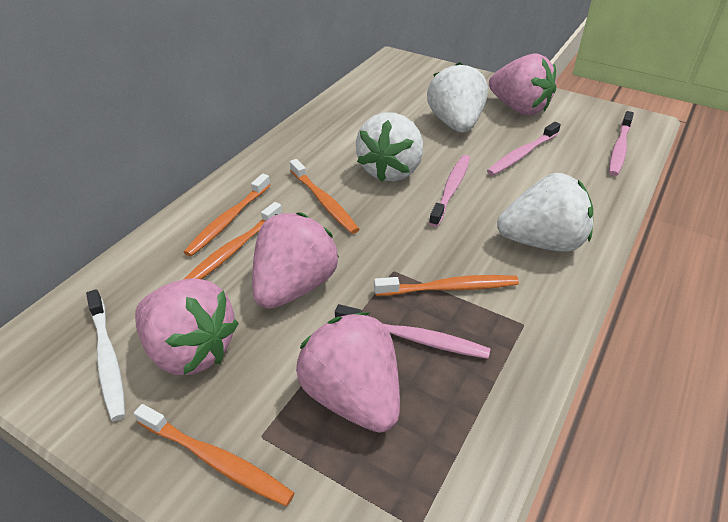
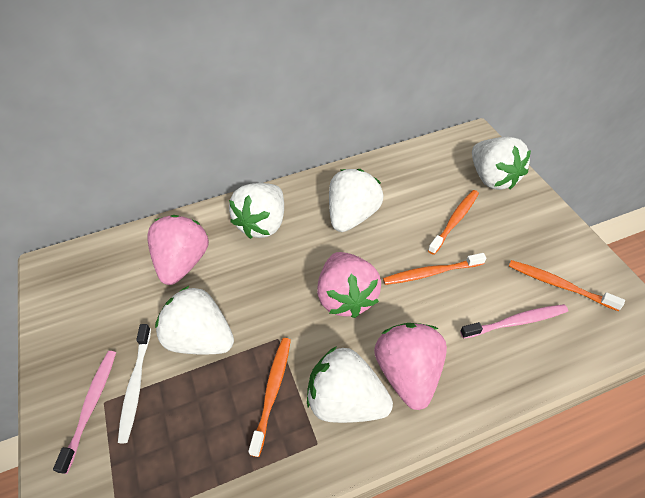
orange toothbrush: [134,404,294,506] [183,202,282,280] [184,174,270,257] [290,159,359,234] [374,275,519,296] = 5 -> [248,338,291,457] [383,253,486,285] [428,190,479,255] [509,260,625,311] = 4
pink strawberry: [135,278,239,375] [252,212,339,309] [296,312,400,433] [489,53,556,115] = 4 -> [147,215,209,285] [317,252,381,318] [374,323,447,410] = 3
pink toothbrush: [335,304,491,359] [429,155,470,227] [487,122,561,175] [609,111,634,176] = 4 -> [53,351,116,474] [460,304,568,339] = 2
white strawberry: [356,112,423,182] [427,62,488,132] [497,173,593,252] = 3 -> [155,285,234,354] [229,183,284,239] [307,346,393,423] [329,169,383,232] [472,137,531,190] = 5

